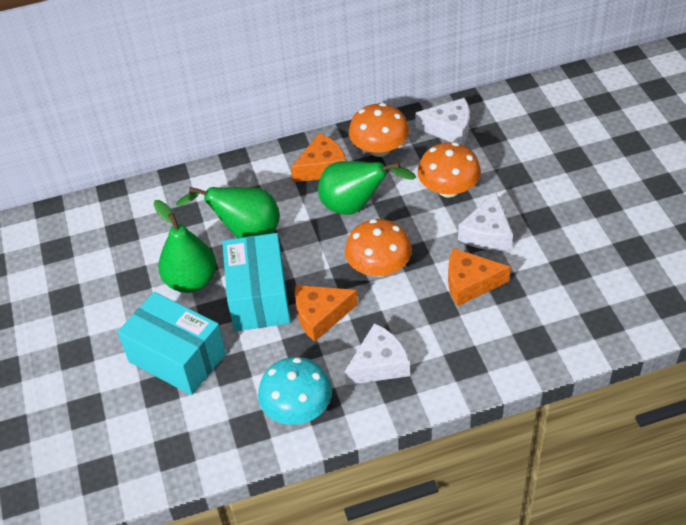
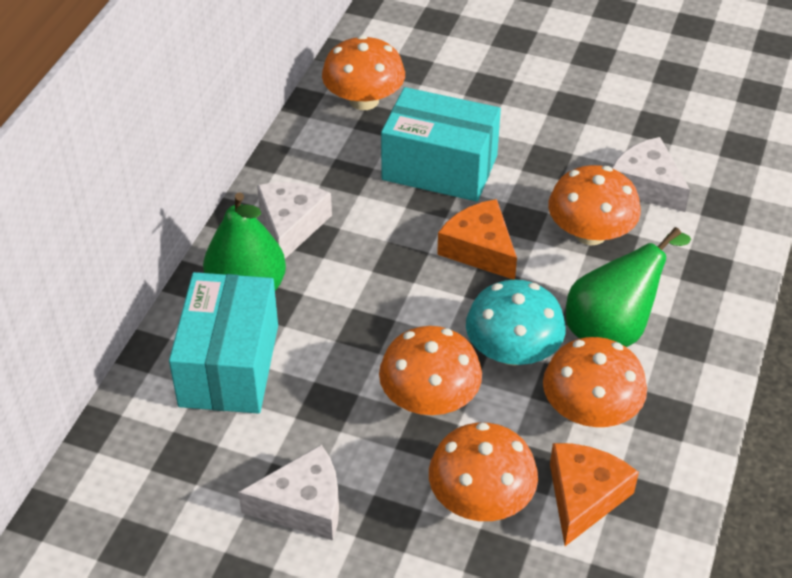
green pear: [153,200,216,293] [176,187,280,238] [318,161,416,215] = 3 -> [203,192,286,291] [566,227,691,347] = 2
orange cheese: [291,133,346,182] [295,285,358,342] [448,248,511,306] = 3 -> [437,199,517,280] [550,443,639,546] = 2
orange mushroom: [345,219,412,277] [349,103,409,157] [417,142,481,198] = 3 -> [322,35,405,110] [379,326,482,415] [429,422,538,521] [543,337,647,427] [548,165,641,245] = 5

